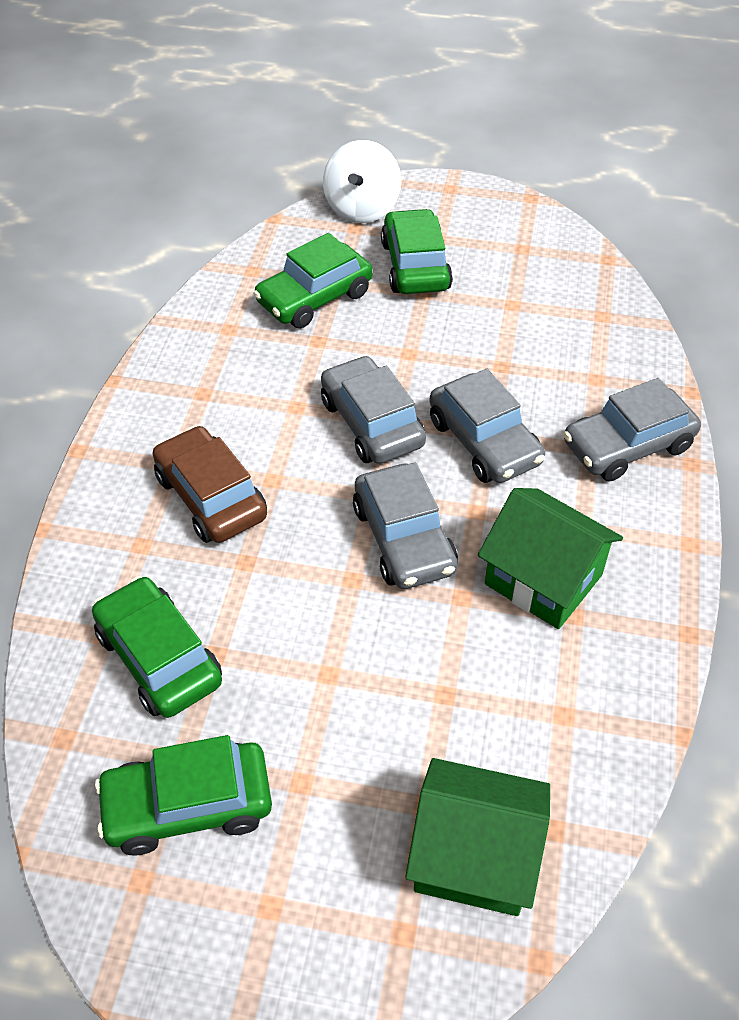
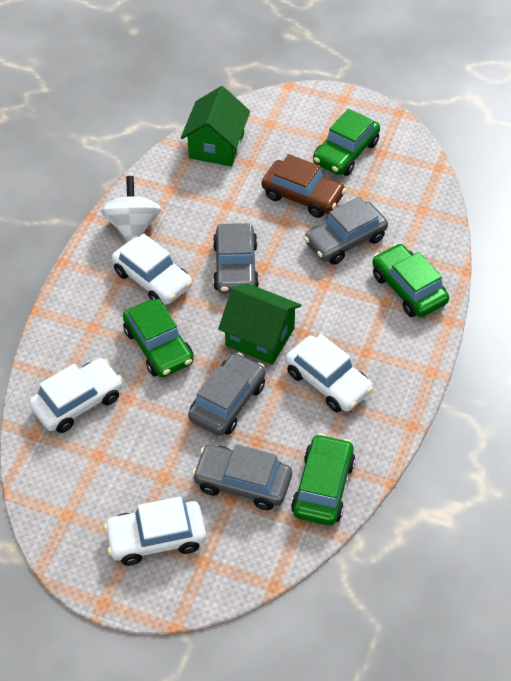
white car: none = 0 -> [29,358,123,433] [104,497,206,566] [112,234,192,305] [285,334,373,412] = 4

